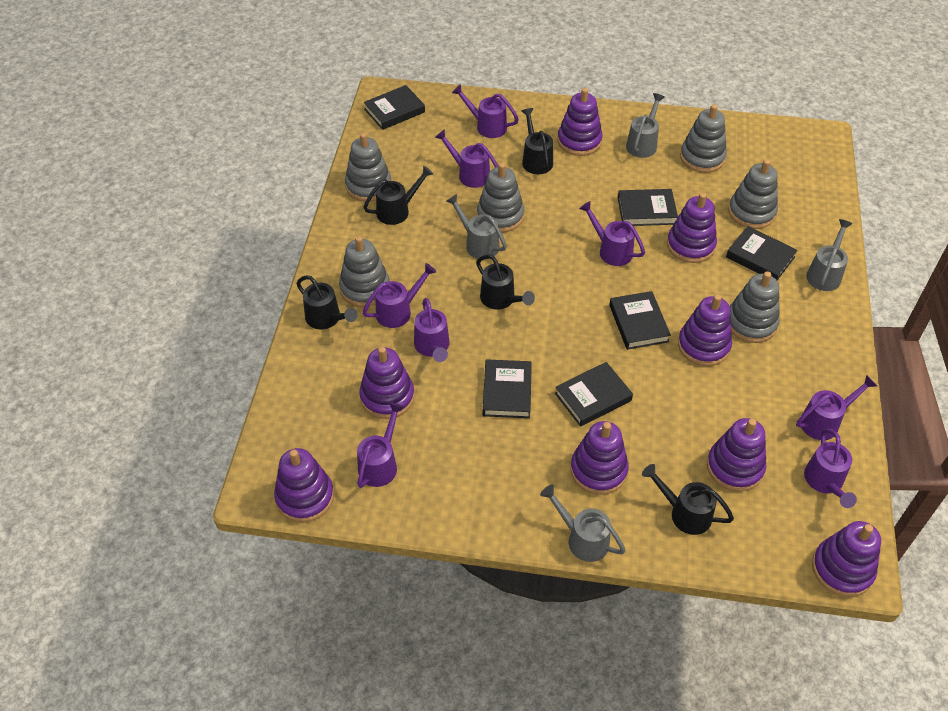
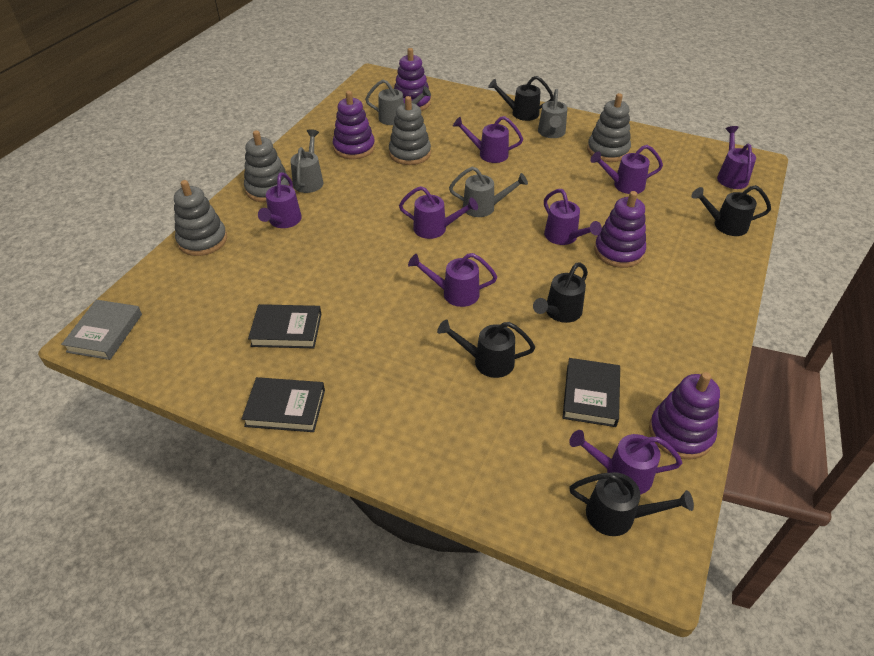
black book: [364,85,425,130] [483,359,532,418] [555,362,633,427] [609,291,671,350] [618,189,678,226] [726,226,798,280] = 6 -> [242,377,325,432] [248,304,321,348] [563,358,620,427] = 3
grey book: none = 0 -> [61,300,142,360] = 1
grey stacking toy: [339,236,389,307] [345,133,391,202] [477,163,524,233] [680,104,727,173] [728,159,778,229] [730,271,780,343] = 6 -> [174,180,227,256] [244,130,289,202] [389,96,431,165] [587,93,631,162] = 4
purple stacking toy: [274,448,334,522] [359,347,414,419] [558,88,603,156] [570,421,629,495] [667,193,717,263] [678,294,732,366] [707,418,766,491] [812,521,881,597] = 8 -> [333,91,375,159] [394,48,431,111] [594,191,646,268] [649,372,720,460] = 4

